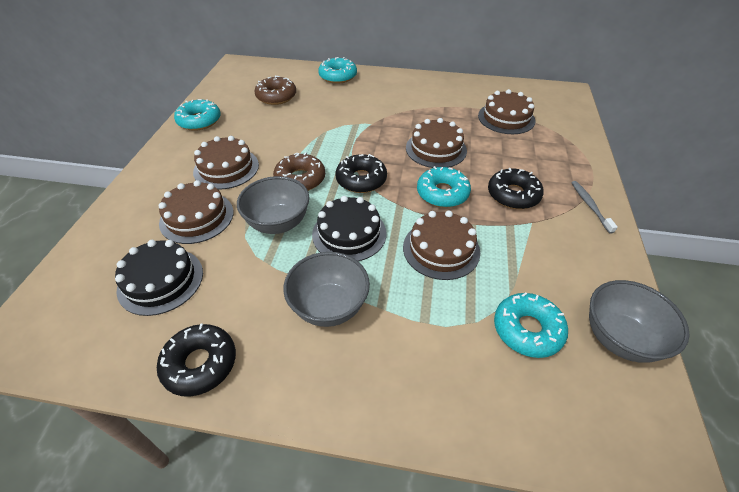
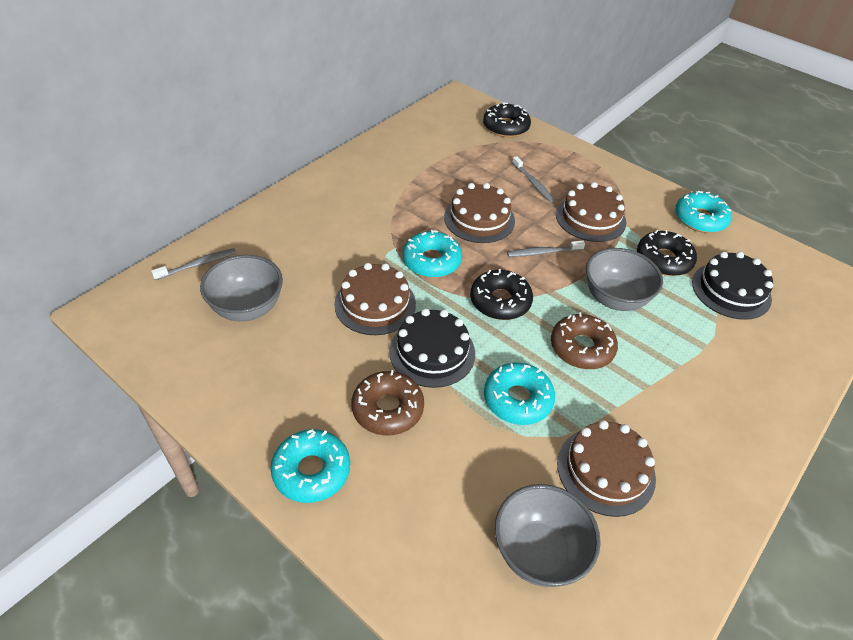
brown cake: [159,180,234,244] [193,136,259,190] [403,210,480,280] [406,118,467,168] [478,89,535,134] = 5 -> [334,263,416,335] [444,183,515,243] [556,182,627,242] [557,420,656,517] = 4
grey toothbrush: [571,181,618,234] = 1 -> [151,248,237,280] [507,241,585,257] [512,156,555,203] = 3

